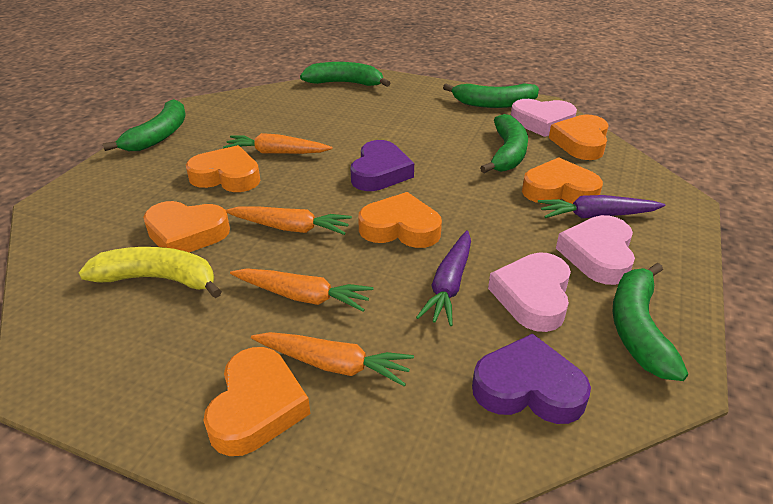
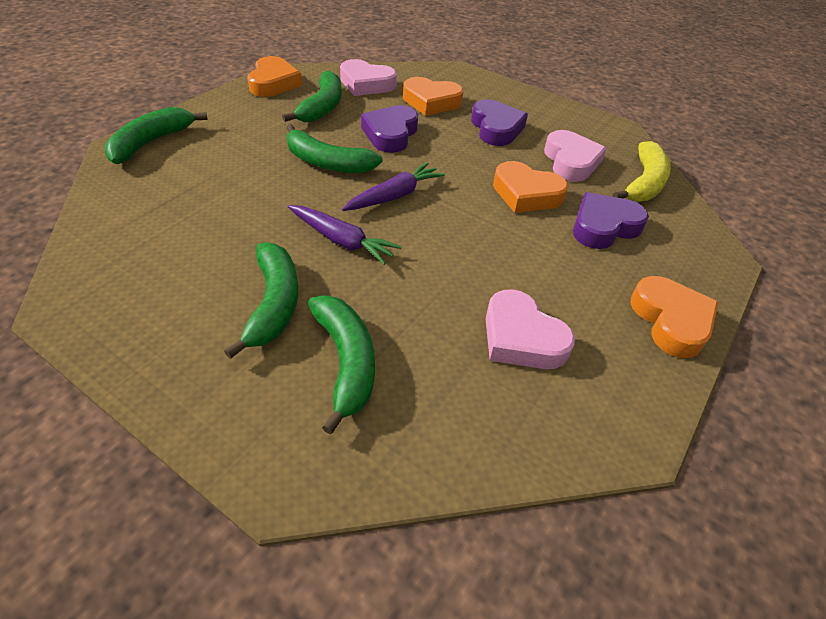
orange carrot: [223,133,333,154] [226,207,352,235] [230,268,373,312] [251,332,414,386] = 4 -> none = 0
orange heart: [143,201,230,252] [186,145,260,192] [203,347,310,456] [358,192,442,248] [522,157,603,204] [549,114,609,160] = 6 -> [247,56,302,97] [403,77,463,116] [493,161,568,213] [630,276,719,358] = 4
purple heart: [350,140,414,191] [472,333,591,424] = 2 -> [361,105,418,153] [471,99,528,146] [573,192,649,249] = 3

